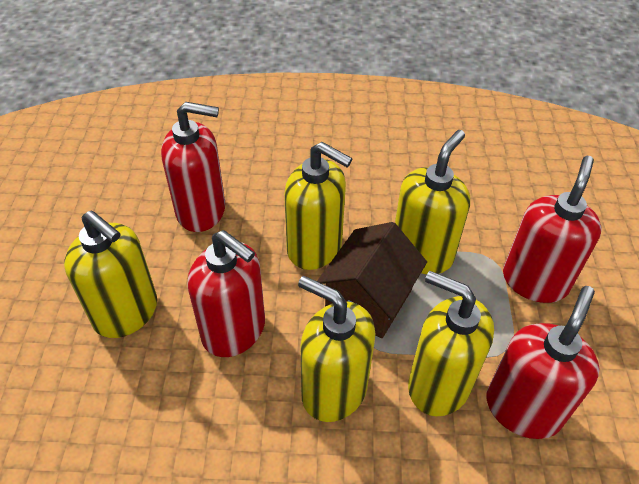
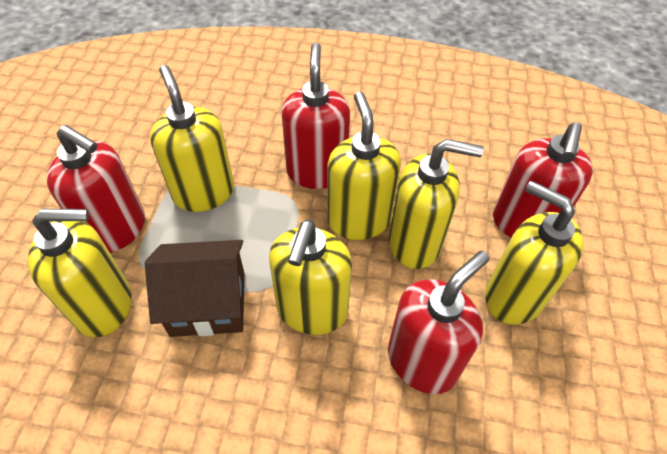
yellow soap dispenser: [64,211,157,338] [284,142,352,270] [298,276,375,422] [395,130,470,274] [408,271,494,416] = 5 -> [28,209,132,337] [150,65,234,212] [269,220,352,335] [327,91,401,240] [389,139,484,269] [485,181,584,325] = 6

